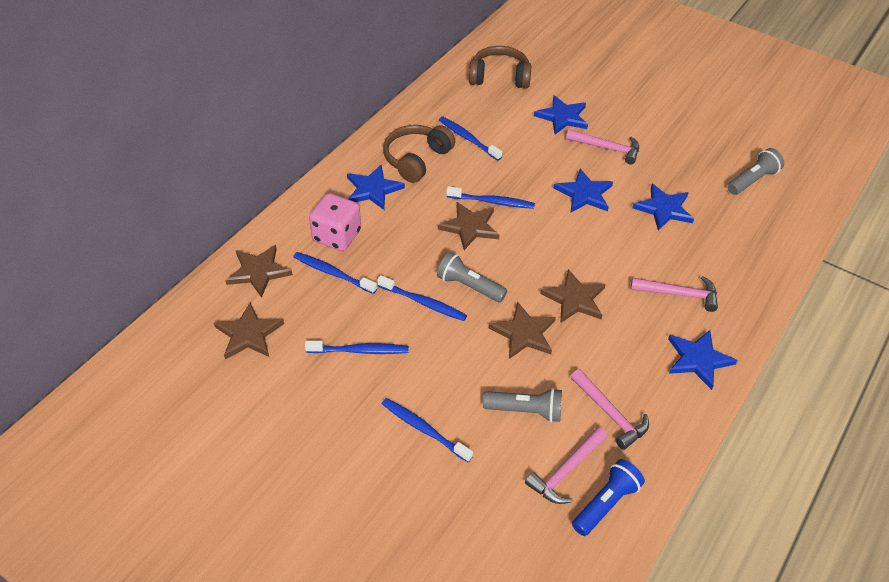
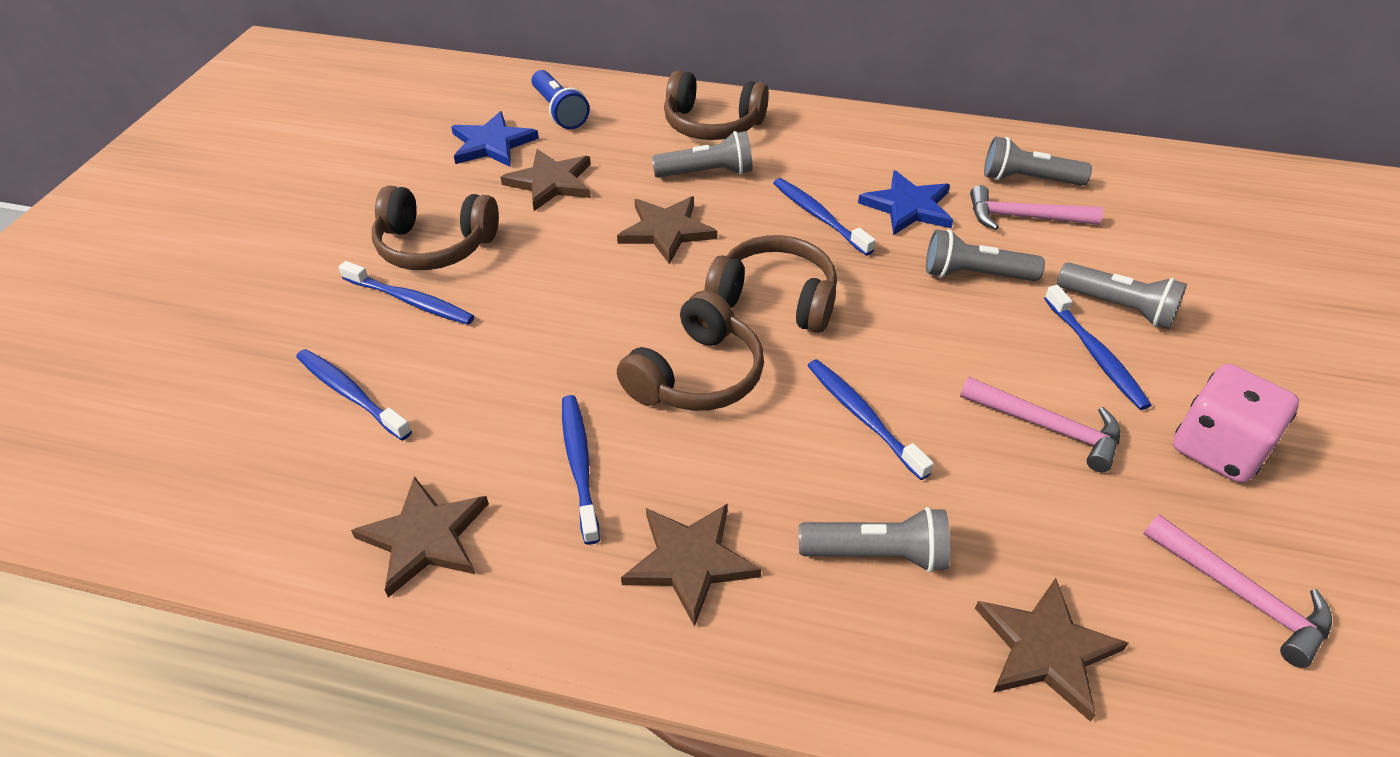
blue star: [347,165,405,210] [534,95,588,134] [553,169,613,212] [632,184,694,230] [668,330,738,390] = 5 -> [451,111,539,167] [858,170,953,235] = 2
brown headphones: [383,125,455,183] [469,46,531,89] = 2 -> [372,186,499,270] [617,290,764,411] [664,70,769,140] [705,235,837,333] = 4
grey flashlight: [437,252,507,303] [483,388,562,422] [727,148,784,195] = 3 -> [652,131,752,178] [799,507,950,572] [926,229,1045,281] [984,137,1092,186] [1057,262,1187,329] = 5
pink hammer: [525,427,608,504] [566,129,639,164] [571,369,649,450] [631,276,718,312] = 4 -> [960,377,1120,472] [970,185,1103,230] [1144,514,1332,668] = 3

